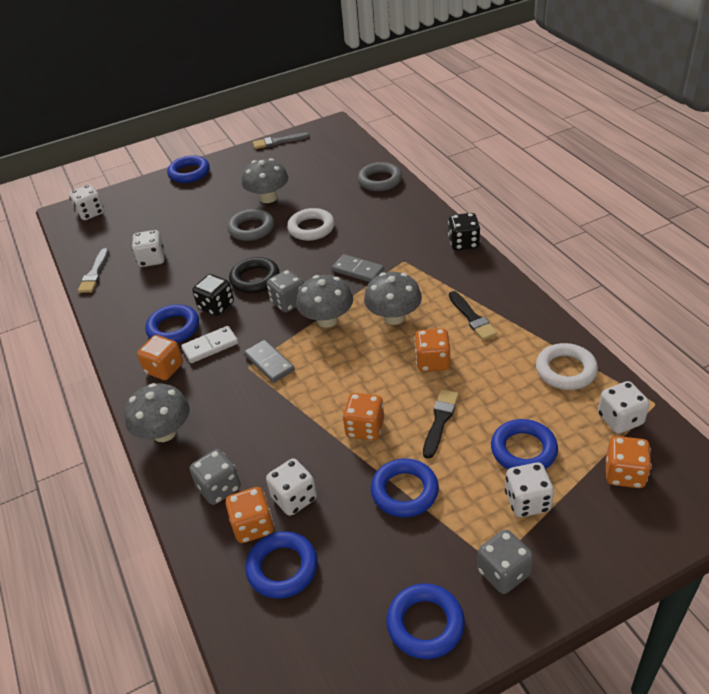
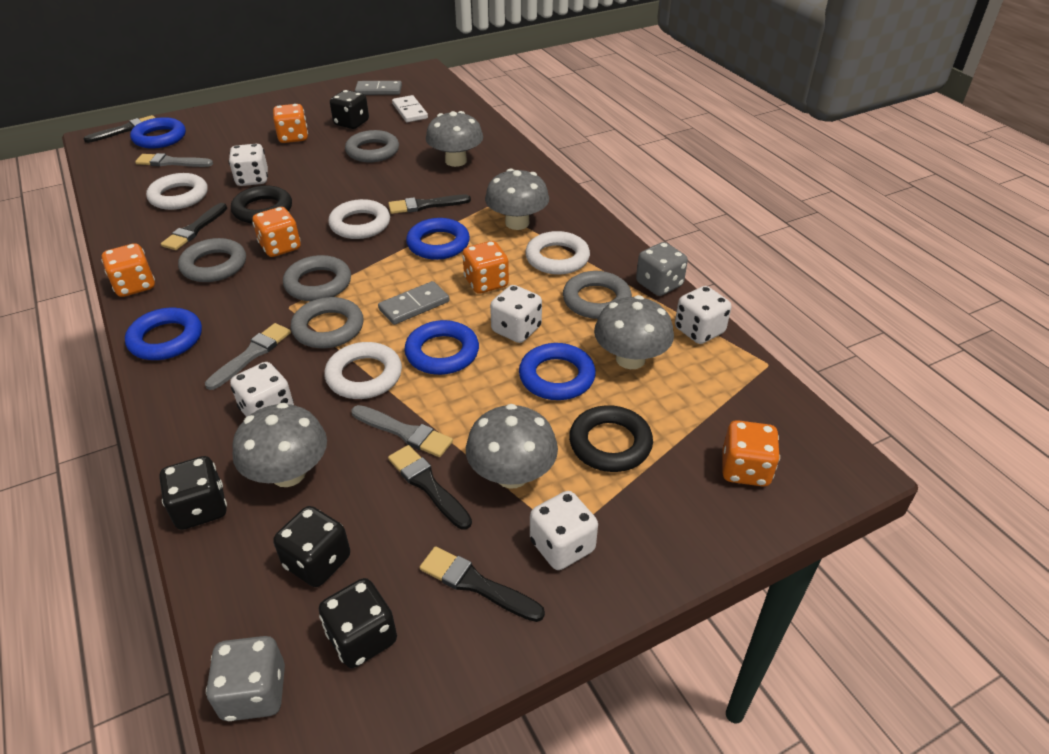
black brush: [423,389,459,459] [449,291,498,340] = 2 -> [83,115,155,143] [161,203,227,250] [388,195,471,214] [388,445,472,530] [420,546,545,622] = 5
black dice: [192,274,234,316] [448,213,480,250] = 2 -> [159,456,227,530] [273,506,350,587] [319,578,397,668] [330,90,369,129] = 4
black ring: [229,257,280,293] = 1 -> [231,186,292,223] [569,405,653,472] = 2
blue ring: [145,304,199,343] [167,155,210,183] [245,531,318,599] [371,459,439,517] [386,583,465,659] [491,419,558,469] = 6 -> [125,308,202,360] [130,117,186,148] [404,320,479,375] [406,218,470,260] [519,343,596,400] = 5
grey brush: [78,248,109,293] [253,132,310,149] = 2 -> [135,153,213,167] [205,323,291,390] [352,405,453,457] = 3
grey dice: [190,449,241,505] [267,269,304,313] [477,529,533,594] = 3 -> [206,636,285,721] [636,242,688,296] = 2
grey mushroom: [124,383,190,442] [242,158,288,203] [296,275,353,328] [364,272,422,325] = 4 -> [232,403,327,487] [426,111,483,167] [466,404,558,489] [485,168,549,230] [594,295,674,369] = 5
grey ring: [227,209,274,241] [358,162,402,191] = 2 -> [178,238,246,282] [283,255,351,301] [291,297,363,348] [345,130,399,162] [563,271,632,319] = 5
white ring: [287,208,335,241] [536,343,598,390] = 2 -> [146,173,208,210] [324,342,402,399] [328,199,390,239] [525,231,590,275] = 4

